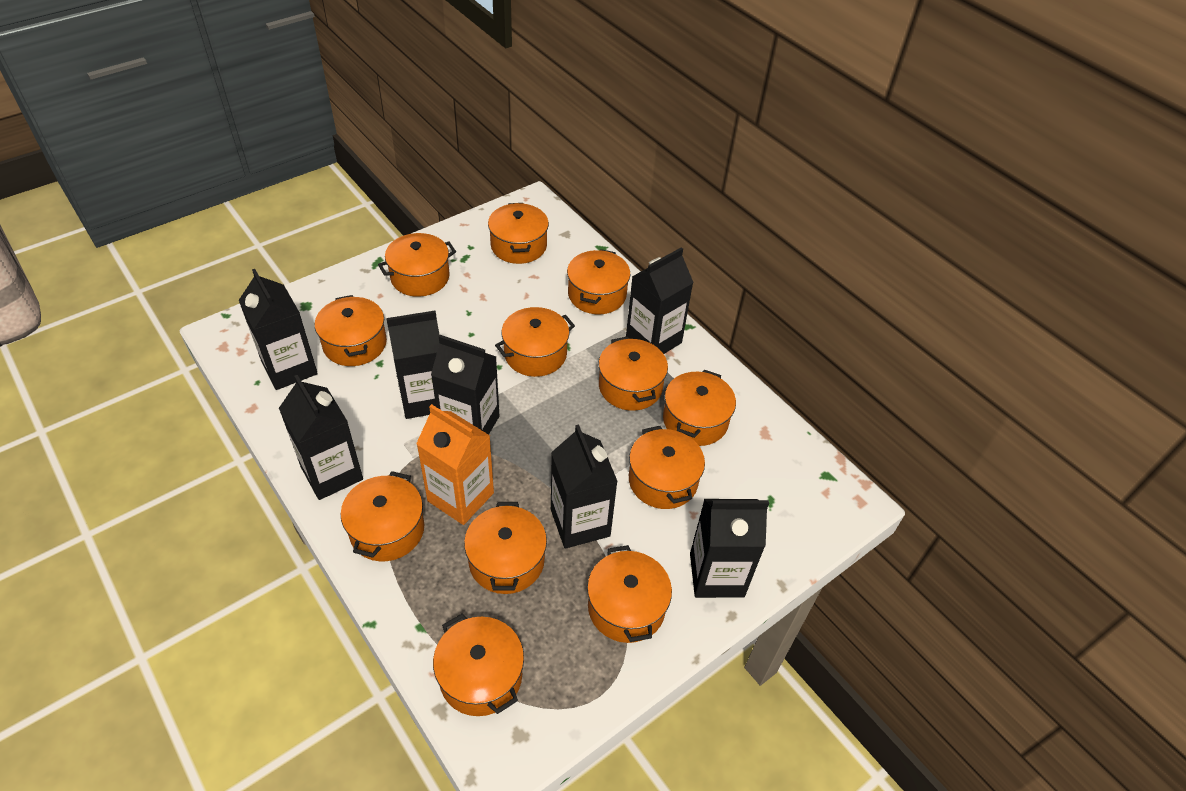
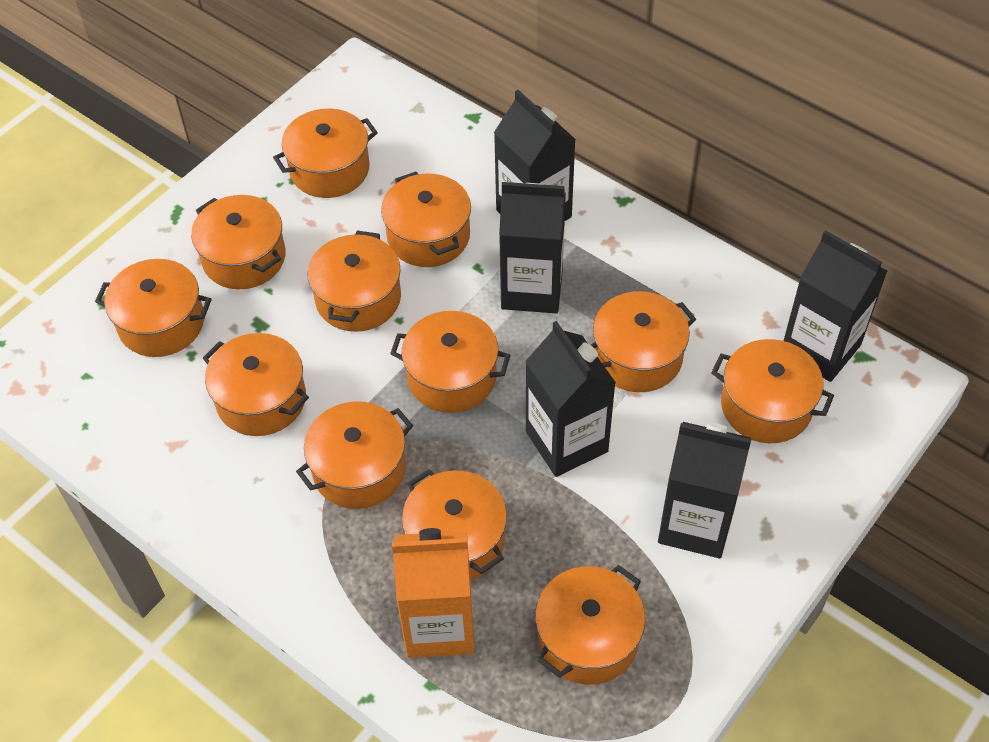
black carton: [239,269,318,390] [279,375,363,500] [386,311,440,419] [431,335,500,435] [551,424,618,549] [626,247,694,354] [690,499,769,598] = 7 -> [494,90,576,221] [499,182,566,313] [525,321,616,477] [658,422,751,558] [783,230,887,382] = 5

